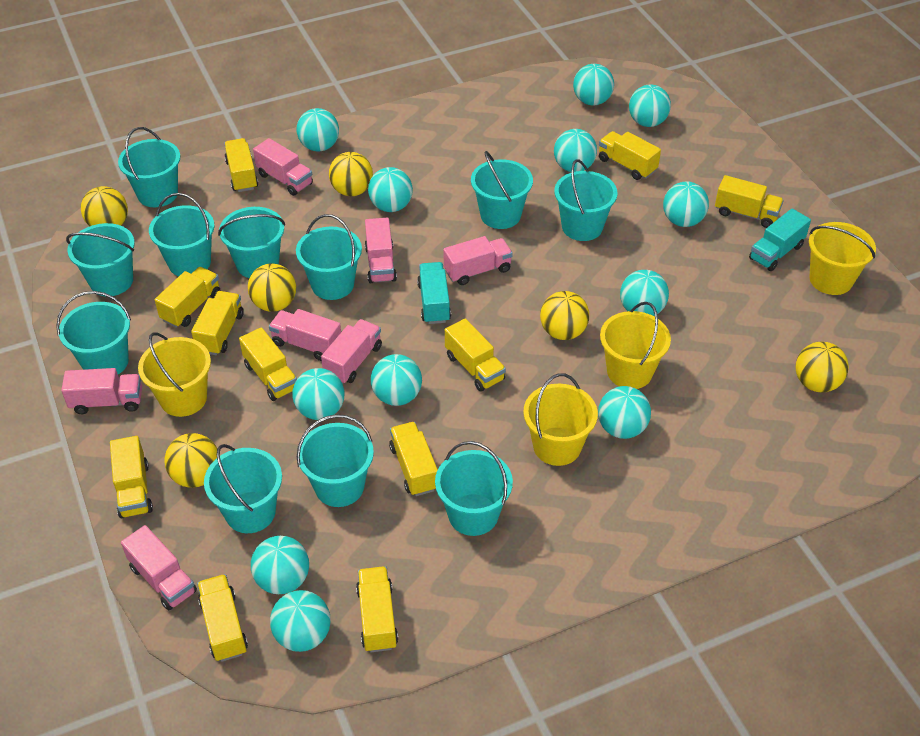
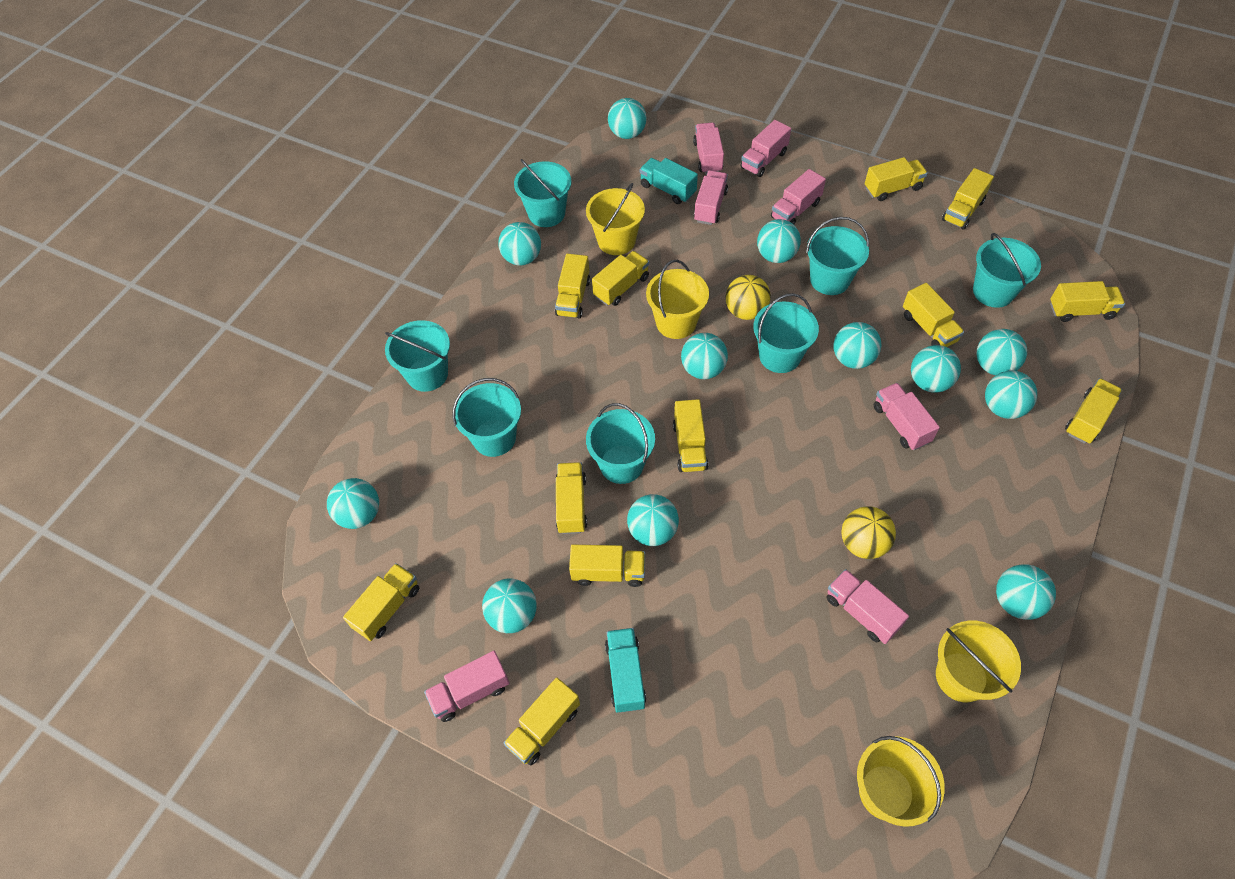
turquoise bucket: [56,291,131,374] [66,223,135,296] [118,127,180,207] [149,193,214,276] [204,444,282,533] [218,207,285,278] [296,214,362,300] [297,414,374,507] [435,441,513,536] [471,151,533,229] [554,159,617,241] = 11 -> [385,320,450,392] [452,378,521,457] [514,159,571,227] [586,403,655,484] [753,293,819,373] [806,217,869,295] [973,233,1041,308] = 7
yellow ball: [81,186,128,226] [164,433,217,488] [248,264,296,312] [329,152,373,196] [540,291,589,340] [795,342,849,393] = 6 -> [726,275,771,320] [841,506,896,559] = 2
yellow truck: [110,436,153,518] [155,267,220,328] [191,291,244,355] [197,574,248,662] [224,138,258,192] [239,327,297,401] [356,566,398,652] [389,422,438,496] [445,318,506,392] [599,131,661,180] [715,175,784,228] = 11 -> [343,563,419,641] [503,677,580,765] [555,253,590,319] [555,462,587,534] [569,545,645,587] [592,251,649,306] [673,399,708,472] [865,157,928,201] [903,283,964,347] [942,168,994,230] [1050,281,1125,322] [1065,378,1122,444] = 12

